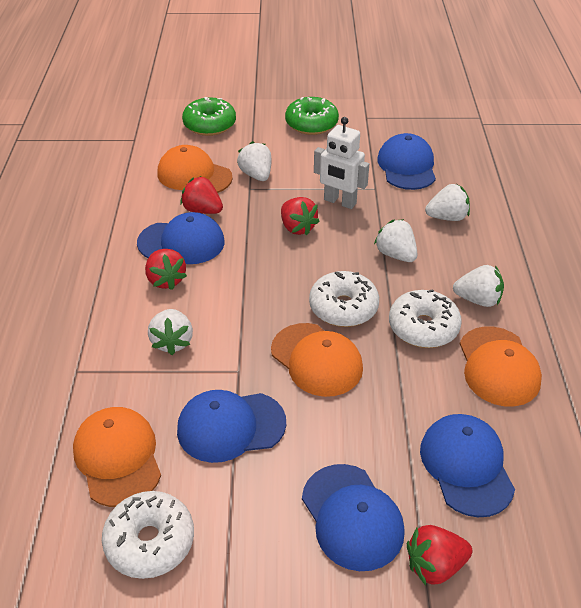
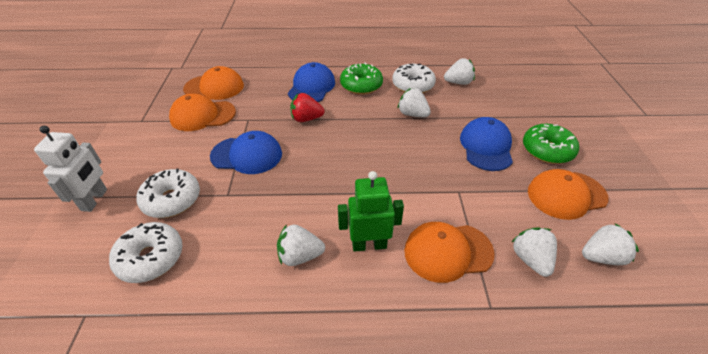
blue cap: [137,212,225,264] [177,390,286,463] [302,464,405,571] [377,133,436,190] [420,414,515,517] = 5 -> [210,131,282,174] [288,62,335,102] [460,117,513,171] = 3
green robot: none = 0 -> [338,171,404,252] = 1
red strawberry: [145,249,187,290] [180,176,223,214] [281,197,320,235] [407,525,472,585] = 4 -> [290,93,325,122] = 1

